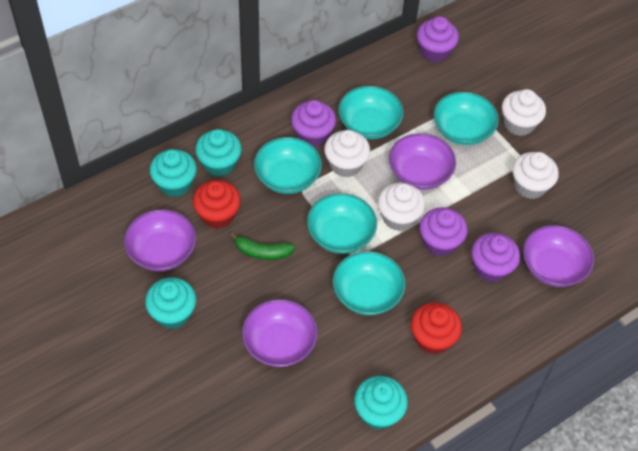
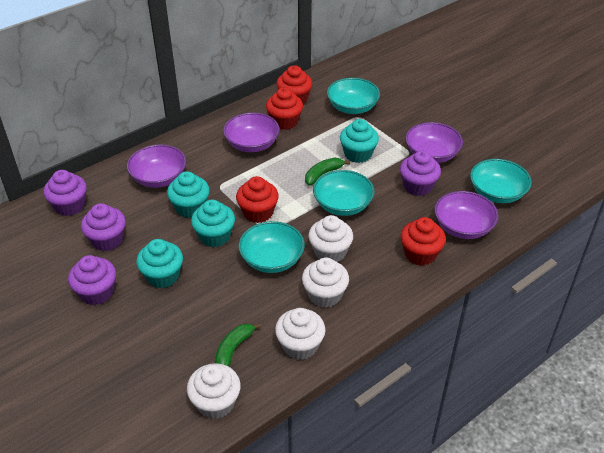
green banana: [230,232,295,260] = 1 -> [215,323,262,367] [305,158,350,185] = 2
red cupcake: [193,180,241,229] [411,303,462,354] = 2 -> [236,176,279,223] [266,87,303,130] [276,65,312,105] [401,217,446,266] = 4
turquoise bowl: [254,137,322,194] [307,193,377,254] [333,251,406,315] [338,86,404,139] [434,92,499,145] = 5 -> [239,221,305,273] [313,170,374,216] [327,78,380,114] [470,159,532,203] = 4

